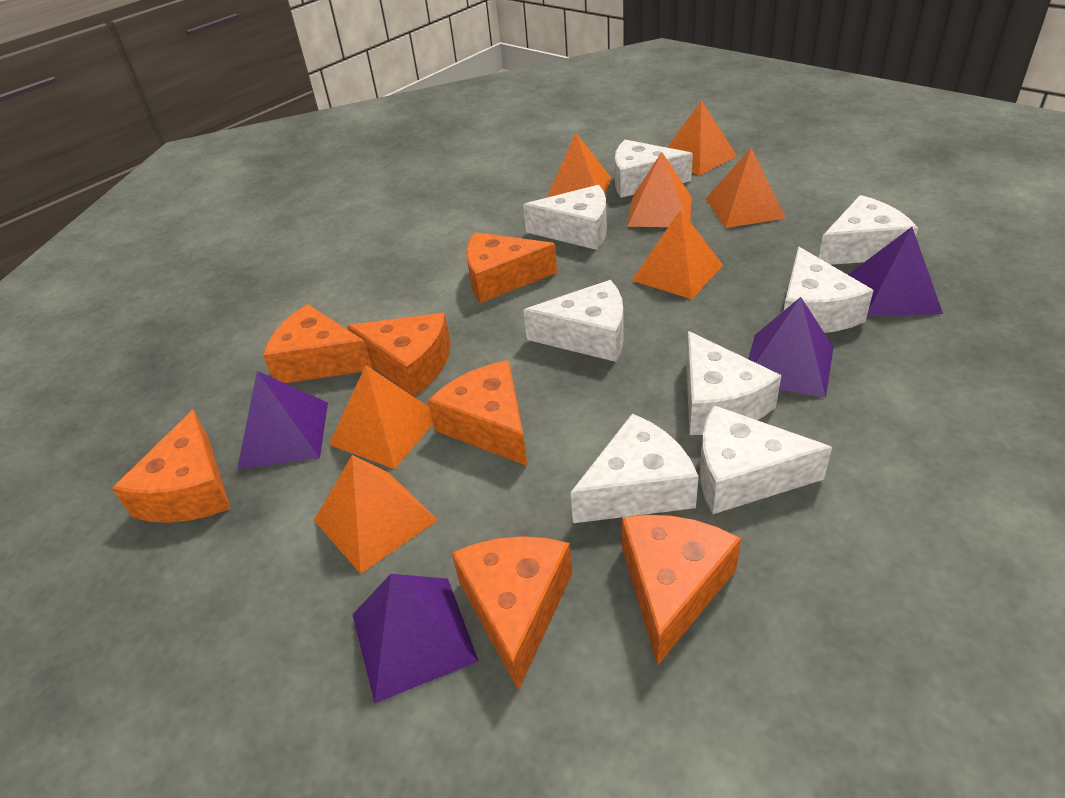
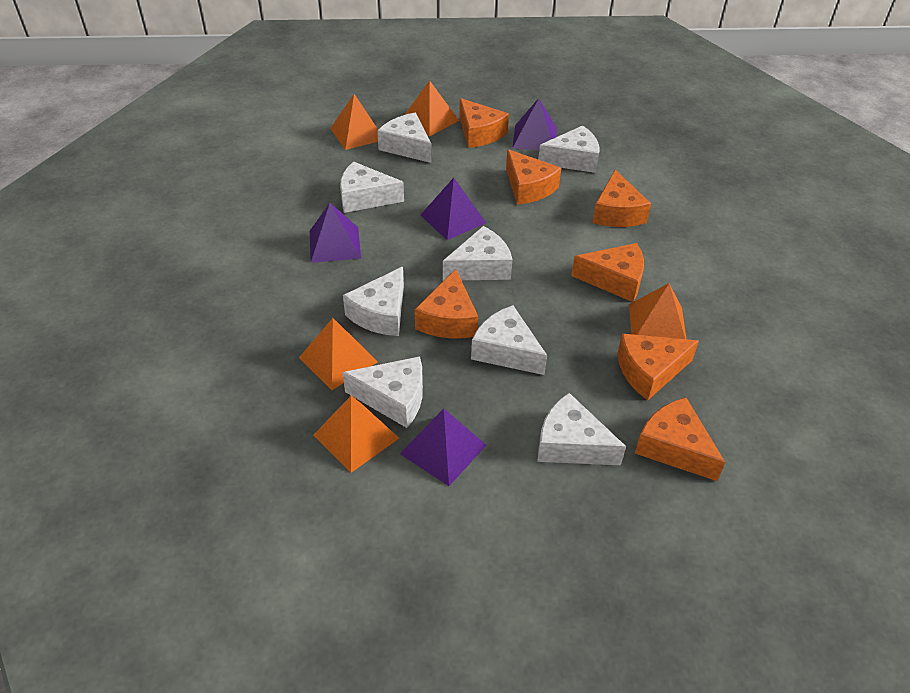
orange pyramid: [314,455,437,574] [329,365,433,469] [547,132,611,197] [627,152,692,227] [632,209,723,299] [667,101,737,175] [705,148,785,228] = 7 -> [299,318,378,390] [313,396,399,473] [330,94,378,150] [405,80,459,137] [629,283,686,339] = 5

